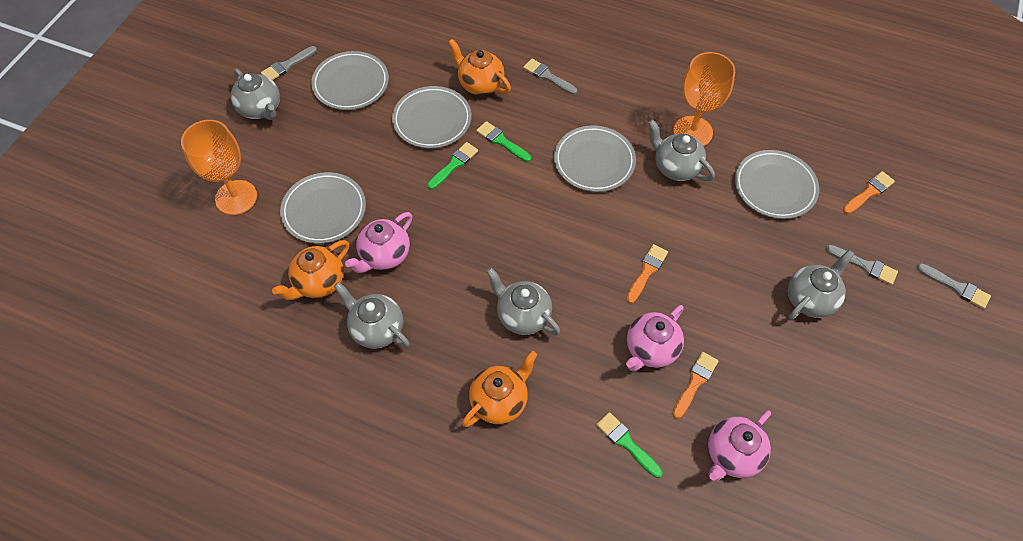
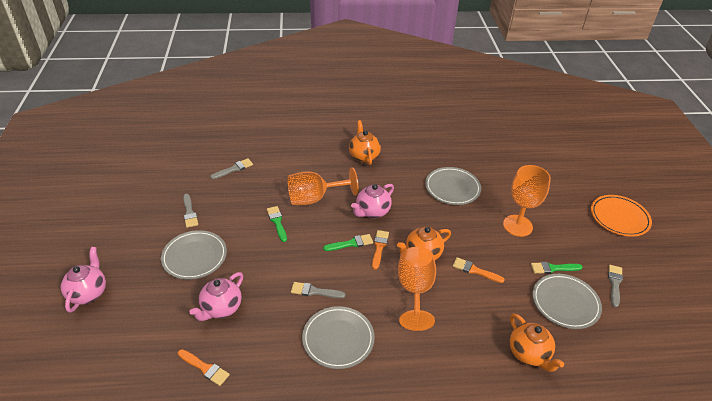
grey plate: [280,172,366,244] [311,51,389,110] [392,86,471,148] [554,125,636,192] [735,150,819,219] = 5 -> [161,230,227,280] [302,306,375,369] [425,167,481,205] [533,274,602,329] = 4
grey teapot: [231,68,280,120] [334,282,410,349] [486,268,560,335] [648,120,715,181] [788,250,854,320] = 5 -> none = 0
orange goblet: [181,120,257,215] [673,52,735,146] = 2 -> [287,167,358,205] [398,247,436,331] [503,165,551,237] = 3
orange plate: none = 0 -> [591,195,652,237] = 1

